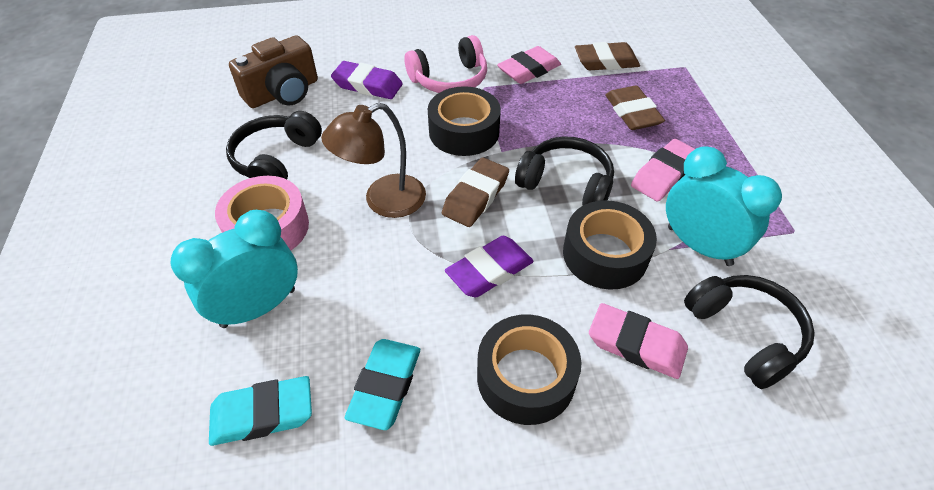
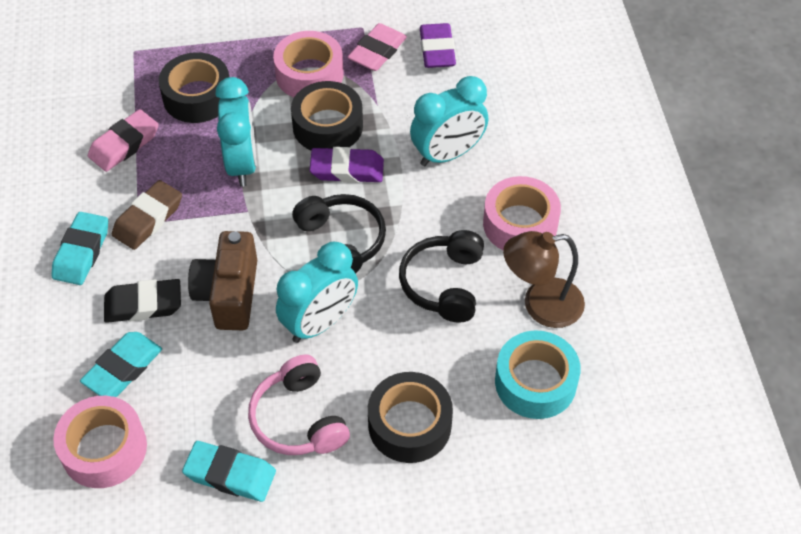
black eraser: none = 0 -> [104,279,181,323] = 1
black headphones: [226,111,322,179] [515,136,614,205] [684,275,815,389] = 3 -> [292,194,386,274] [399,230,484,323] = 2
brown eraser: [442,158,509,227] [575,42,640,70] [606,86,665,130] = 3 -> [112,180,182,250] = 1
pink eraser: [497,46,561,84] [589,303,688,379] [631,139,695,201] = 3 -> [88,109,159,172] [347,23,407,71] = 2
pink tape: [215,176,309,250] = 1 -> [53,396,147,488] [273,31,344,97] [483,176,561,250] = 3
turquoise clock: [170,210,298,328] [666,146,782,266] = 2 -> [215,77,256,187] [276,242,358,343] [410,76,488,166] = 3
turquoise eraser: [209,376,312,446] [345,339,420,430] = 2 -> [51,212,108,285] [80,332,162,397] [182,441,276,502] = 3
turquoise tape: none = 0 -> [495,331,581,419] = 1

